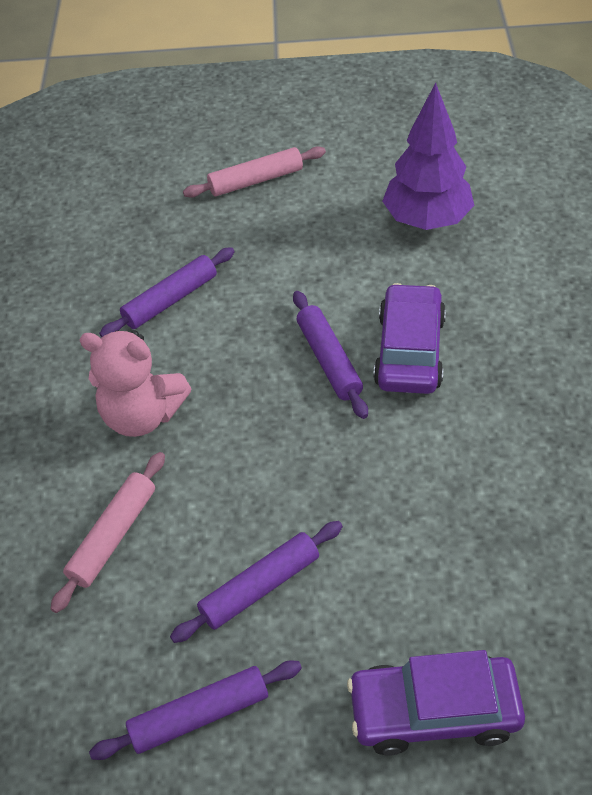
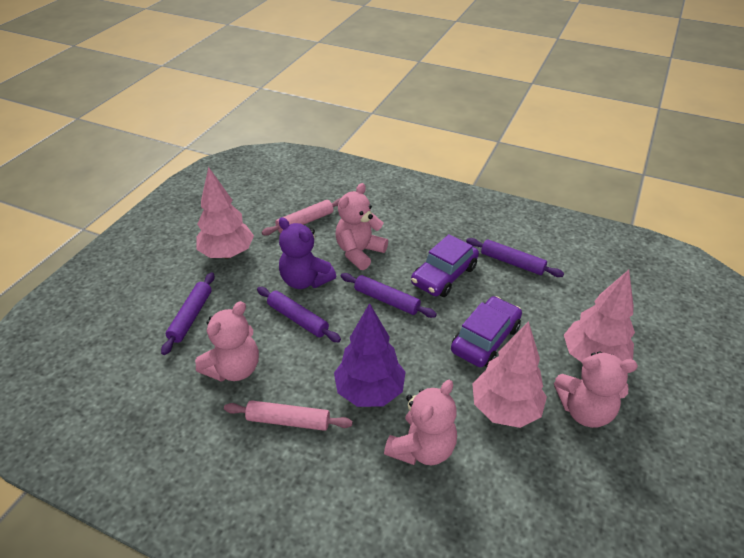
pink teddy bear: [80,330,192,437] = 1 -> [195,301,259,382] [336,183,388,270] [384,380,457,465] [554,351,638,428] = 4
pink tree: none = 0 -> [196,167,254,258] [472,321,547,428] [564,270,635,362] = 3
purple teddy bear: none = 0 -> [279,217,336,289] = 1

